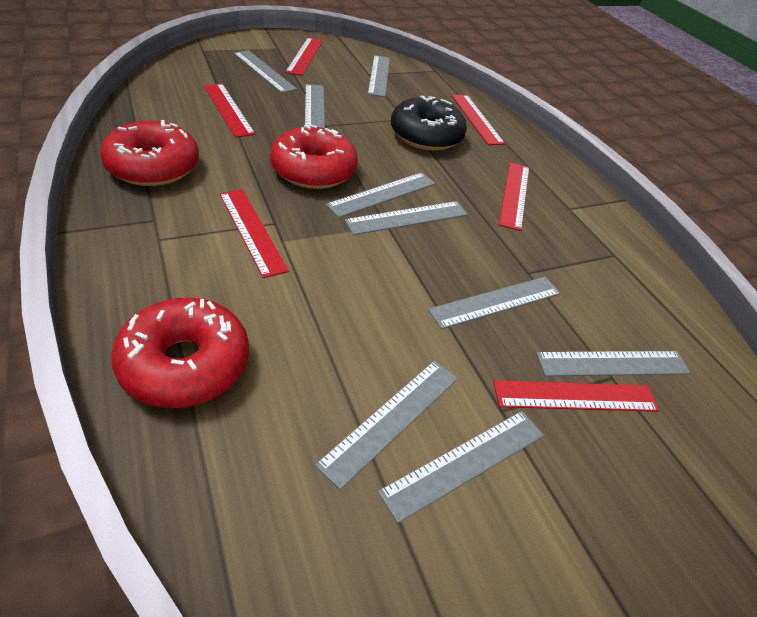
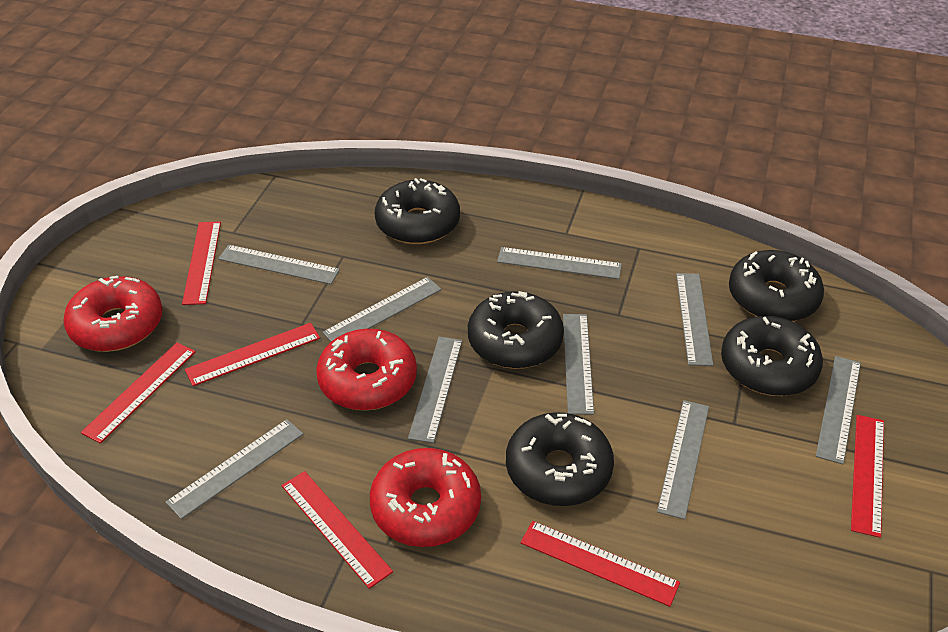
black donut: [391,95,467,151] = 1 -> [375,178,460,244] [468,291,564,369] [506,412,614,506] [721,316,823,396] [729,250,824,321] = 5

